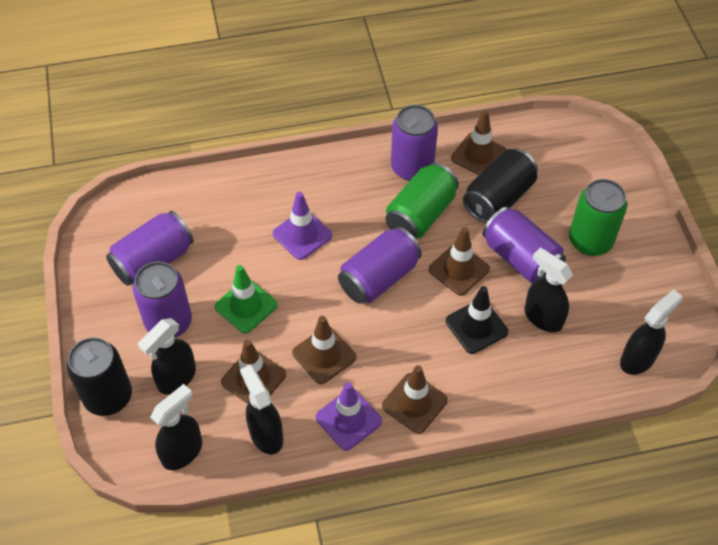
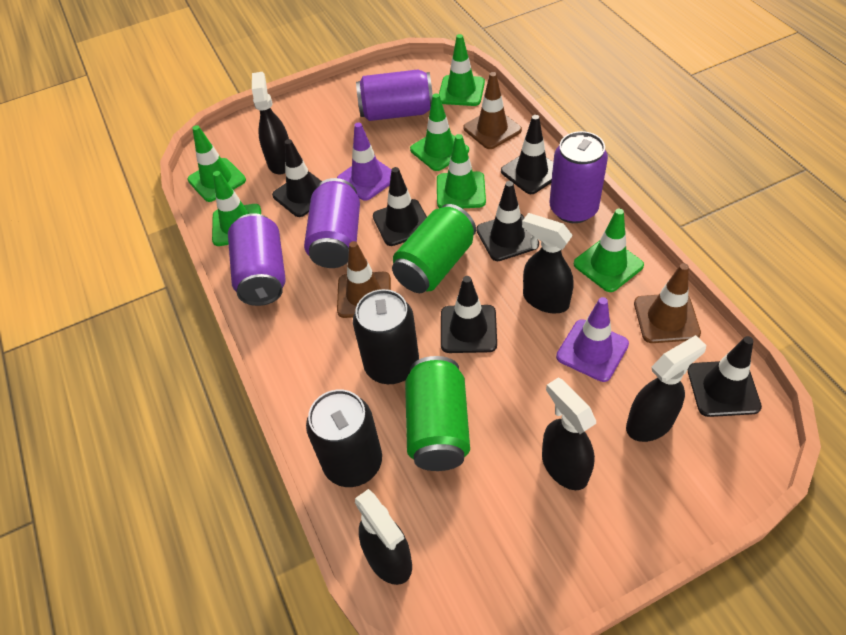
black traffic cone: [446,286,508,354] = 1 -> [272,139,322,217] [373,167,427,246] [441,276,497,353] [476,181,539,261] [501,115,553,194] [688,336,762,417] = 6
brown traffic cone: [221,340,286,404] [292,316,356,384] [382,365,448,434] [429,227,490,296] [451,110,507,175] = 5 -> [337,241,391,318] [463,72,522,149] [634,263,701,343] = 3
green traffic cone: [215,265,278,334] = 1 -> [187,125,246,202] [212,171,261,246] [410,93,469,171] [437,134,486,208] [439,34,485,106] [574,208,644,292] = 6
purple can: [106,211,194,286] [133,262,192,338] [338,227,422,304] [391,105,438,181] [482,207,566,284] = 5 -> [228,213,285,306] [304,178,360,268] [356,70,433,121] [550,131,608,223] = 4

